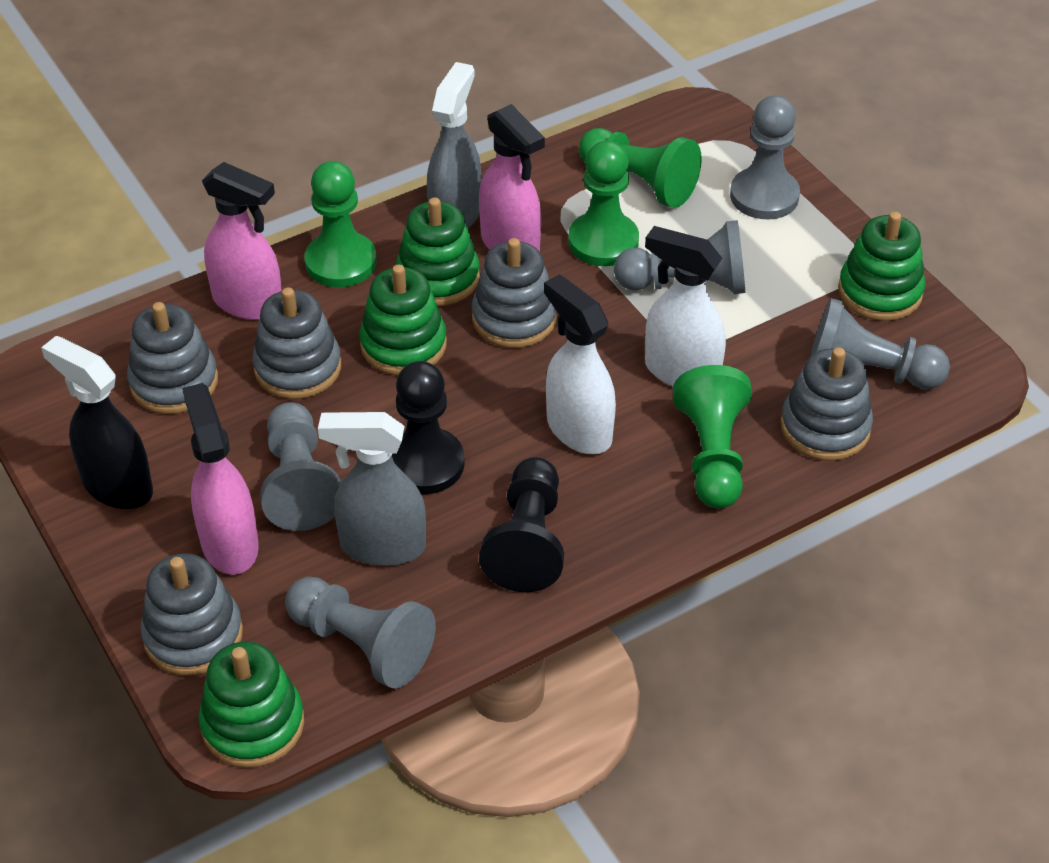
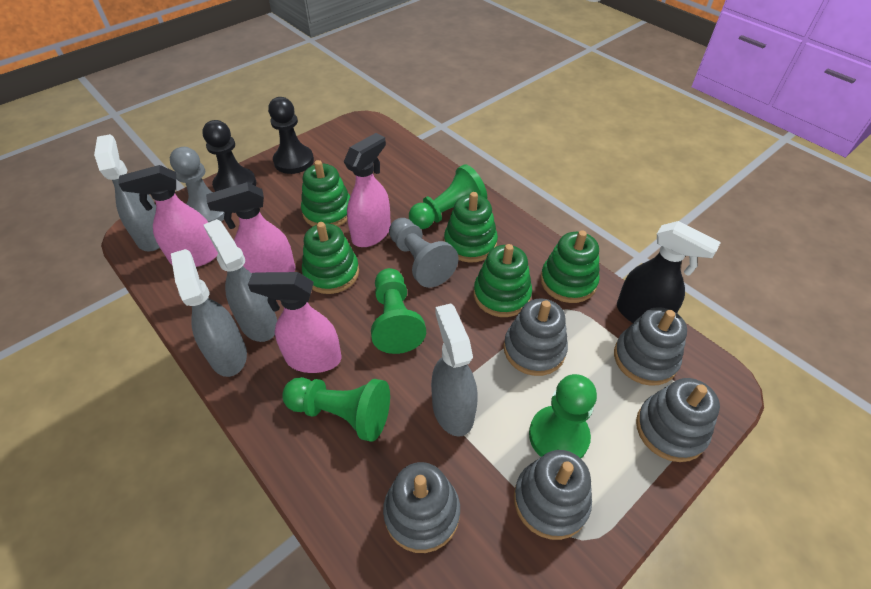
green stacking toy: [199,642,304,768] [359,265,447,375] [396,197,480,306] [838,212,925,321] = 4 -> [301,160,350,226] [302,222,359,294] [444,192,498,262] [474,244,532,317] [540,230,600,303] = 5
grey pawn: [260,402,341,531] [285,577,436,689] [614,220,745,294] [730,95,800,219] [810,298,950,389] = 5 -> [170,147,225,223] [389,218,459,288] = 2
grey spray bottle: [318,412,426,566] [427,62,481,228] = 2 -> [94,134,160,251] [171,249,247,377] [203,219,277,342] [431,304,478,437] = 4
pink spray bottle: [182,383,259,575] [202,162,282,320] [479,104,545,252] = 3 -> [118,165,218,267] [206,182,295,273] [248,272,341,373] [344,133,391,247] = 4
white spray bottle: [544,274,616,454] [645,226,726,387] = 2 -> none = 0

